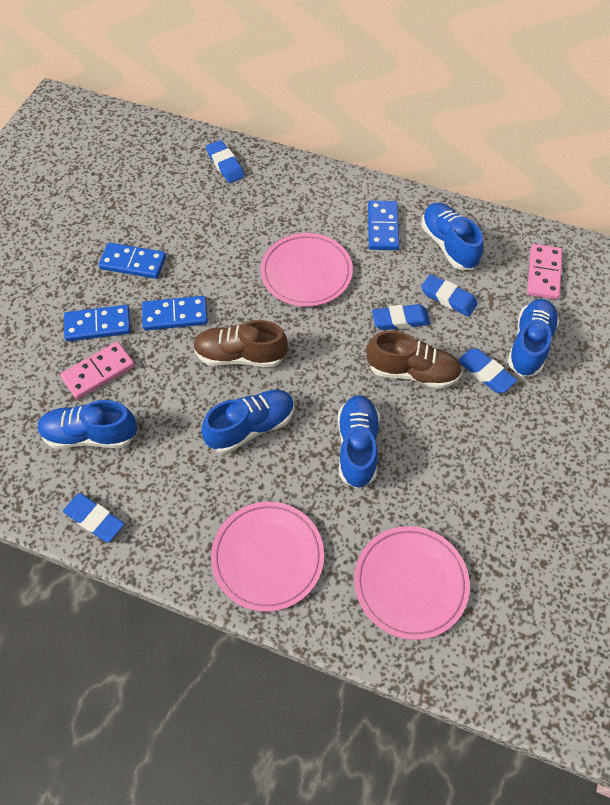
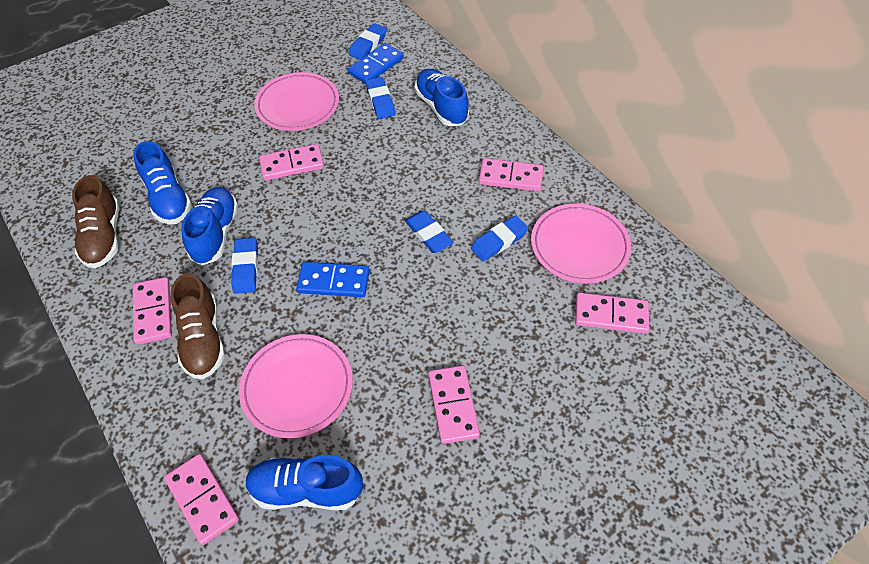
blue domino: [64,305,131,342] [98,242,166,279] [142,296,208,331] [368,201,400,250] = 4 -> [296,262,370,297] [348,43,404,84] = 2
blue shoe: [37,400,137,449] [201,390,295,453] [338,395,380,489] [421,203,484,270] [508,299,559,377] = 5 -> [133,141,192,224] [181,187,238,265] [245,455,363,510] [415,69,469,126] = 4
pink domino: [60,342,135,399] [527,244,562,300] = 2 -> [133,277,172,345] [164,454,239,545] [259,144,324,181] [428,366,480,444] [479,158,544,191] [575,293,649,334] = 6

